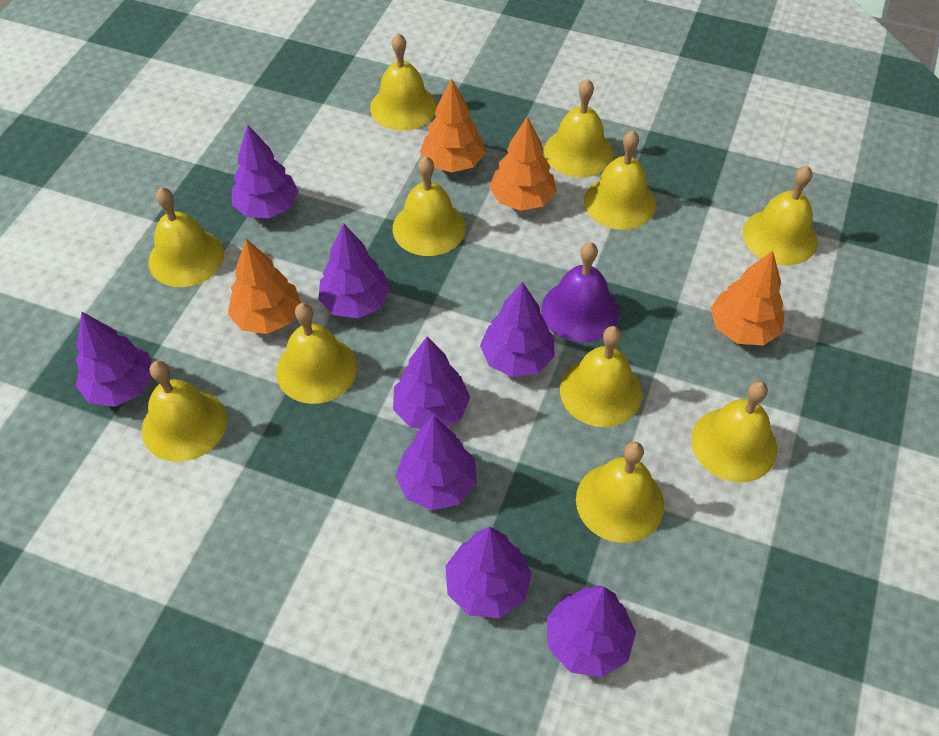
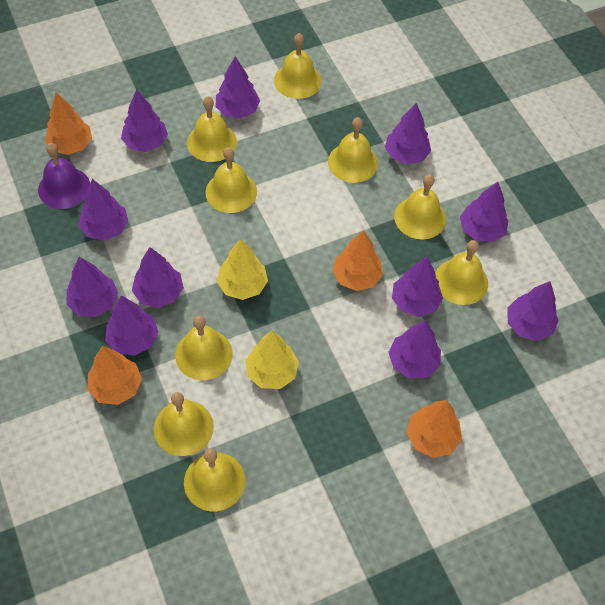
purple tree: [76,312,152,407] [231,124,299,218] [318,223,391,318] [393,337,470,429] [395,416,477,510] [445,527,532,618] [480,282,555,377] [547,586,636,678] = 8 -> [66,257,118,317] [78,179,129,241] [105,295,158,356] [121,90,168,152] [132,247,184,308] [216,57,260,118] [385,103,431,164] [388,320,441,379] [392,257,443,317] [460,182,509,242] [507,281,559,341] = 11
yellow bell: [142,361,227,462] [149,187,224,287] [276,303,357,404] [370,33,437,131] [393,156,466,256] [544,79,613,178] [560,326,642,427] [576,441,664,543] [584,130,656,230] [691,381,777,482] [743,165,818,265] = 11 -> [154,392,214,456] [175,315,233,380] [184,448,246,511] [187,96,237,162] [205,147,257,213] [274,33,322,99] [328,117,378,183] [394,174,446,240] [435,240,488,305] = 9
yellow tree: none = 0 -> [217,239,268,300] [246,331,299,389] = 2

